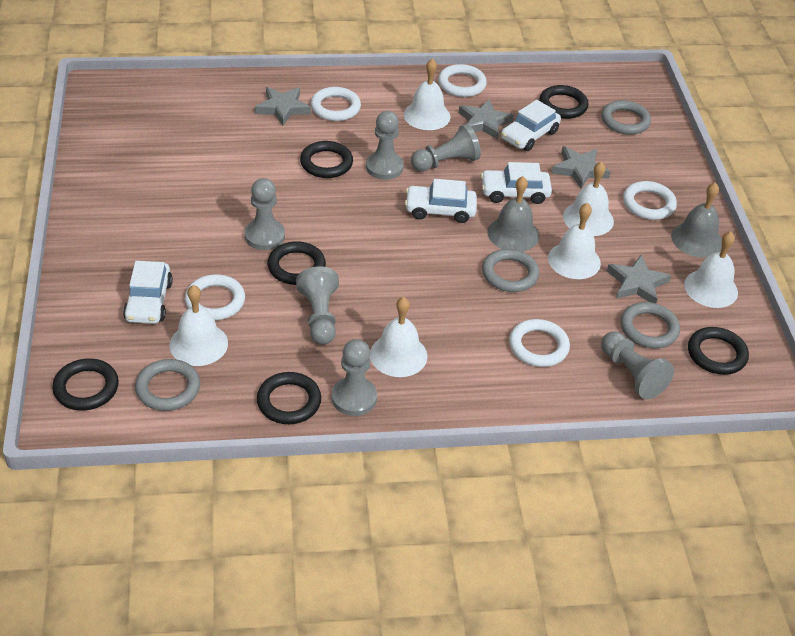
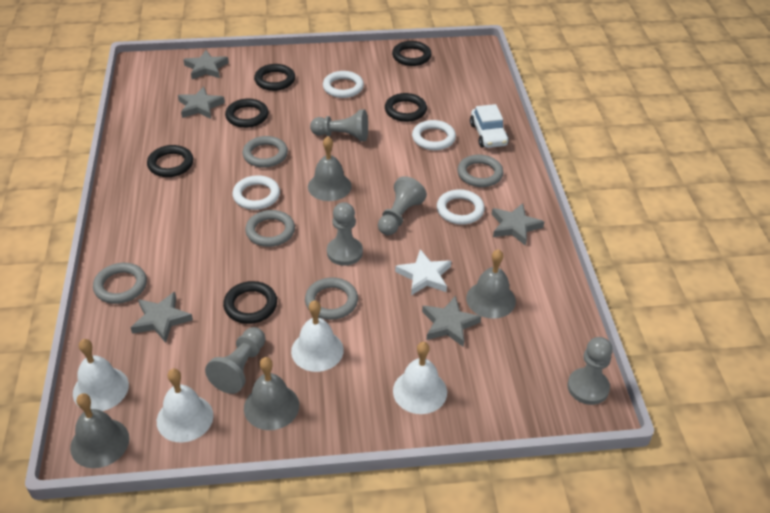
grey bell: [487,176,539,252] [671,182,722,257] = 2 -> [70,393,129,468] [244,357,299,430] [308,136,352,201] [466,249,516,319] = 4
grey pawn: [245,178,285,250] [296,266,339,345] [331,339,377,416] [366,111,404,180] [411,124,481,172] [601,331,674,399] = 6 -> [205,327,265,394] [310,109,368,141] [327,202,363,266] [378,176,427,235] [567,337,613,405] = 5
grey ring: [135,359,200,411] [482,249,539,292] [601,100,651,135] [620,302,680,349] = 4 -> [93,263,147,304] [243,136,288,168] [245,210,295,247] [305,277,358,320] [457,155,503,187] = 5
grey star: [255,87,311,126] [459,99,514,140] [551,146,611,189] [607,255,671,303] = 4 -> [130,292,193,343] [178,86,225,119] [183,50,229,79] [422,296,481,347] [492,203,544,246] = 5
white bell: [169,285,228,366] [370,297,428,377] [404,59,450,130] [548,203,601,279] [563,161,614,236] [684,231,738,308] = 6 -> [73,339,129,411] [157,369,213,443] [291,300,344,372] [393,342,447,414] = 4
white car: [123,261,173,324] [405,179,477,223] [481,162,552,204] [501,100,561,151] = 4 -> [470,104,509,148] = 1
white ring: [185,274,245,320] [311,87,361,121] [438,64,487,97] [509,319,570,367] [623,181,677,220] = 5 -> [232,175,280,210] [323,71,364,98] [412,120,456,150] [437,189,485,225] = 4
white star: none = 0 -> [395,249,451,295] = 1

